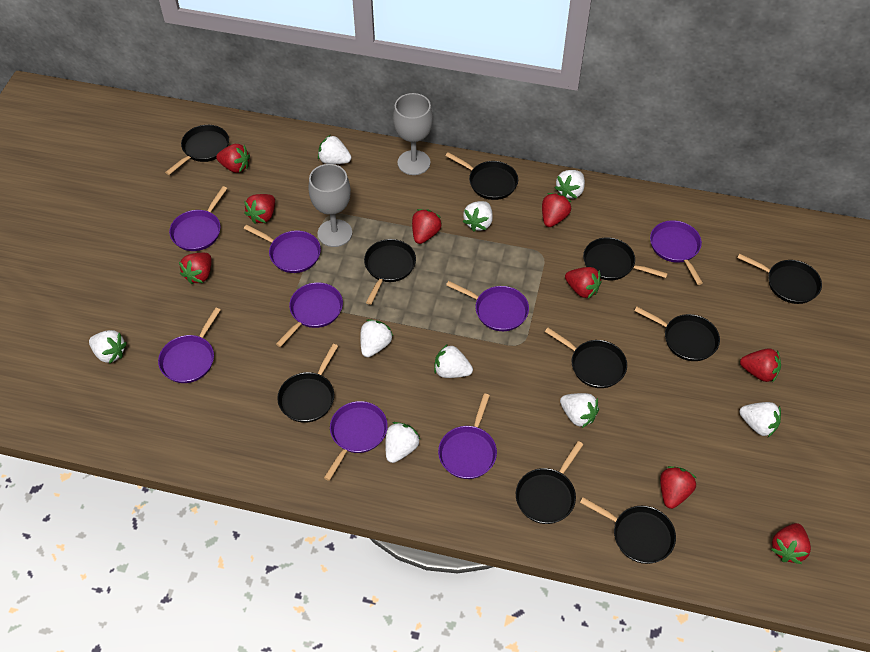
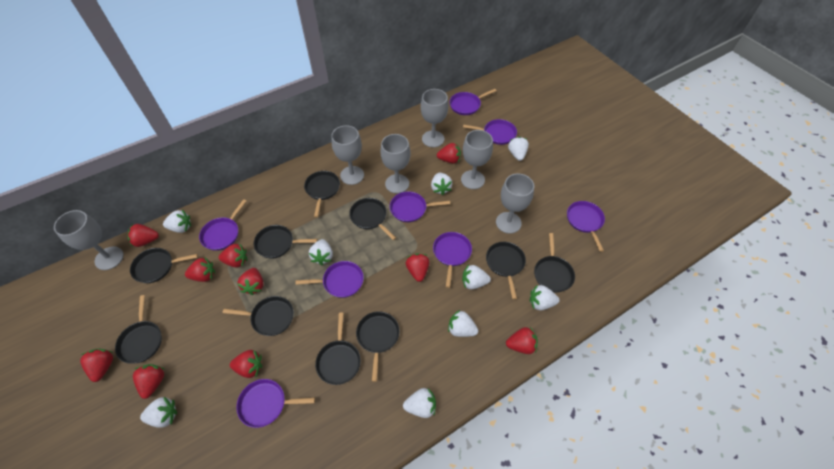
grey goblet: [308,164,352,247] [393,93,433,175] = 2 -> [54,210,124,270] [331,125,364,185] [381,134,411,194] [421,89,448,147] [461,130,493,189] [496,174,534,234] = 6
red strawberry: [179,253,212,284] [216,144,250,173] [244,194,275,224] [412,209,442,244] [542,193,571,227] [565,267,601,298] [660,466,696,509] [740,348,781,382] [771,523,811,564] = 9 -> [80,349,113,382] [127,224,159,247] [133,364,164,399] [185,257,215,282] [219,243,247,267] [230,350,262,378] [237,268,264,295] [406,253,430,282] [437,143,461,164] [506,327,538,354] = 10

